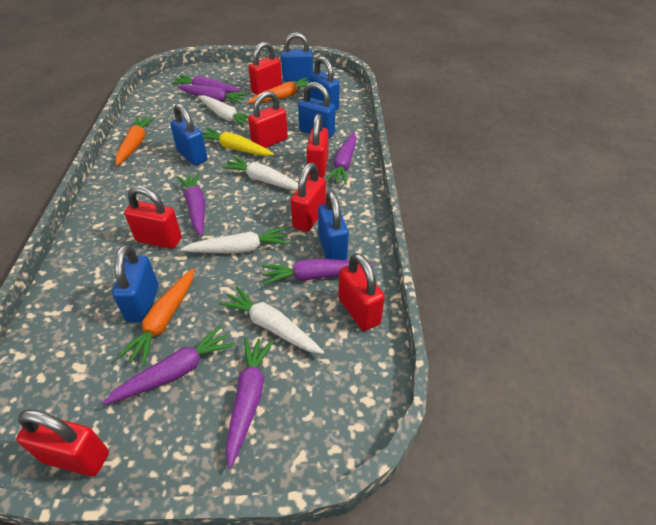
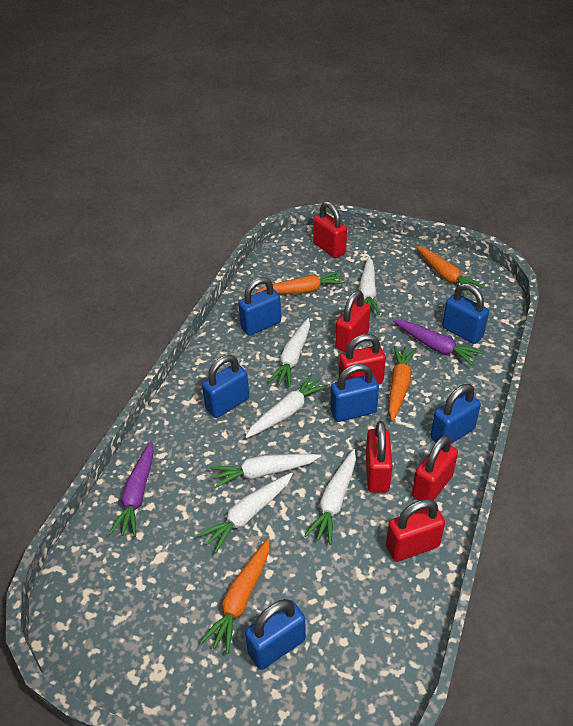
orange carrot: [116,117,155,166] [117,268,194,366] [248,77,309,103] = 3 -> [200,538,270,654] [256,271,345,294] [388,345,417,421] [416,246,484,295] = 4
purple carrot: [103,325,235,405] [171,75,241,93] [177,172,205,237] [178,84,248,104] [226,337,274,468] [262,258,374,285] [326,132,357,185] = 7 -> [109,441,154,537] [393,320,484,366] = 2
red padlock: [16,409,109,476] [124,186,182,249] [248,42,282,95] [248,91,288,148] [291,162,326,232] [307,114,329,178] [338,253,385,331] = 7 -> [313,201,347,258] [335,290,371,352] [339,334,386,384] [366,421,393,492] [386,499,445,562] [412,435,458,501] = 6
white carrot: [181,227,289,253] [198,95,249,128] [218,286,324,354] [222,156,298,190] = 4 -> [198,473,293,553] [210,454,321,488] [245,374,328,438] [268,318,310,387] [304,449,356,545] [359,257,380,315] = 6
yellow carrot: [202,128,274,156] = 1 -> none = 0

